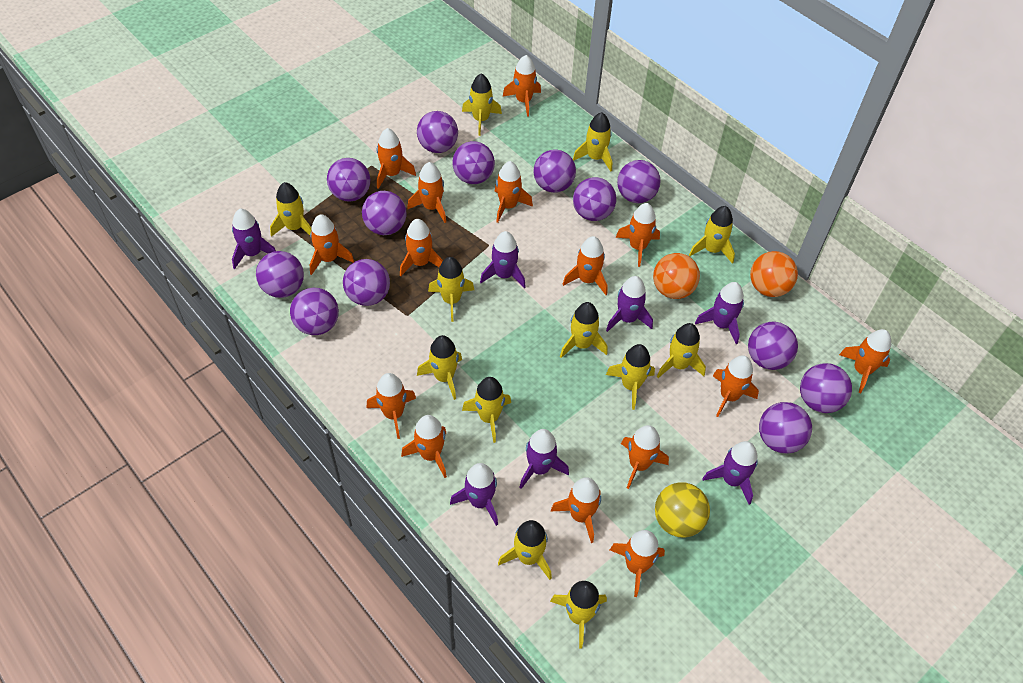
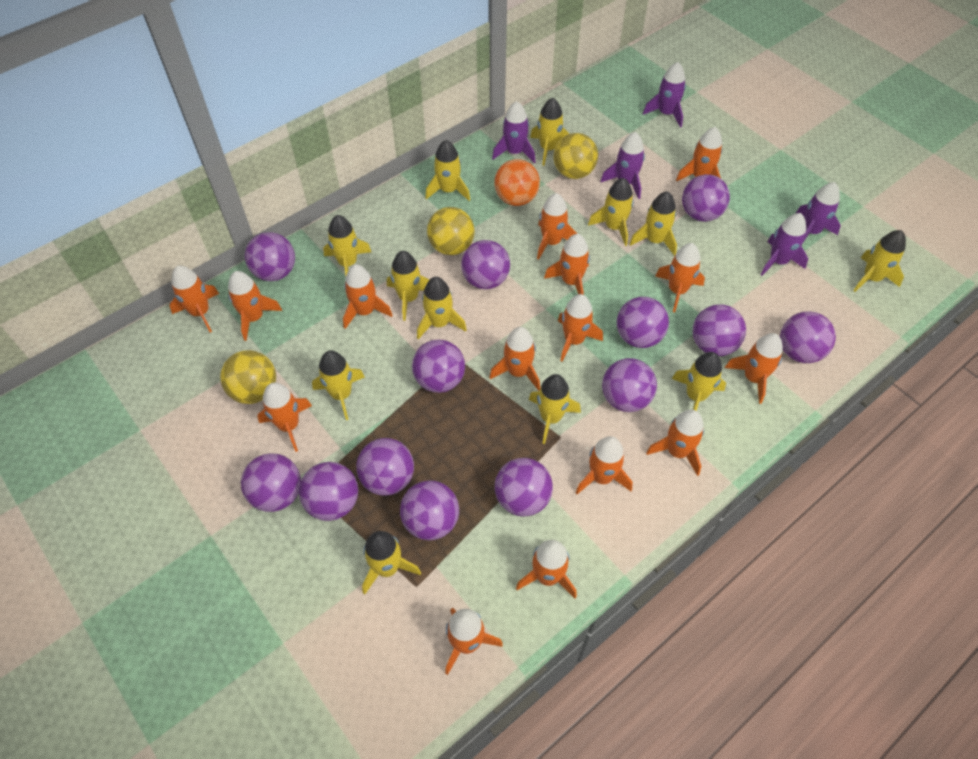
orange ball: [653,253,700,299] [750,251,798,297] = 2 -> [494,159,540,206] = 1
purple rocket: [232,209,276,269] [450,463,498,526] [480,231,526,288] [519,429,569,489] [606,276,653,332] [695,282,744,344] [702,441,758,505] = 7 -> [492,101,535,163] [600,132,645,199] [643,62,686,128] [760,213,808,276] [795,182,841,244] = 5
yellow ball: [655,482,710,537] = 1 -> [220,350,276,404] [427,207,475,255] [553,133,598,179] = 3

